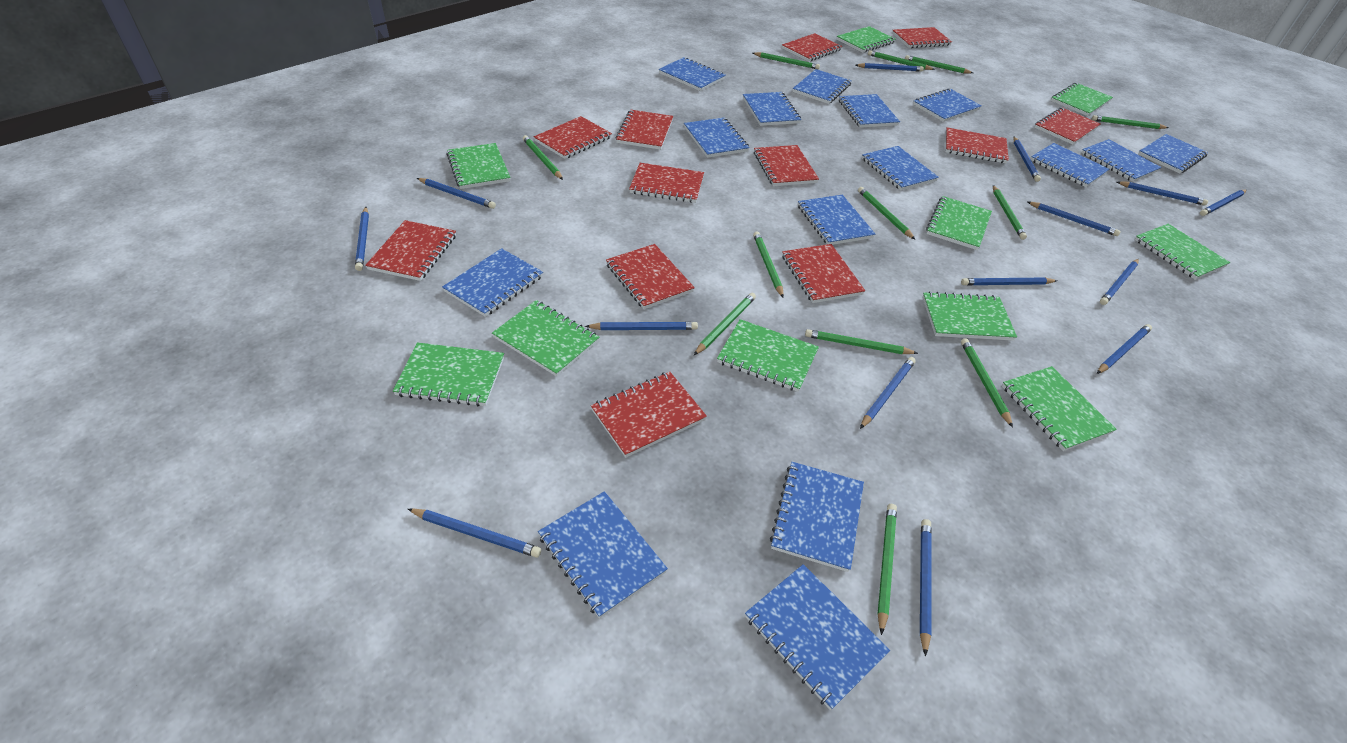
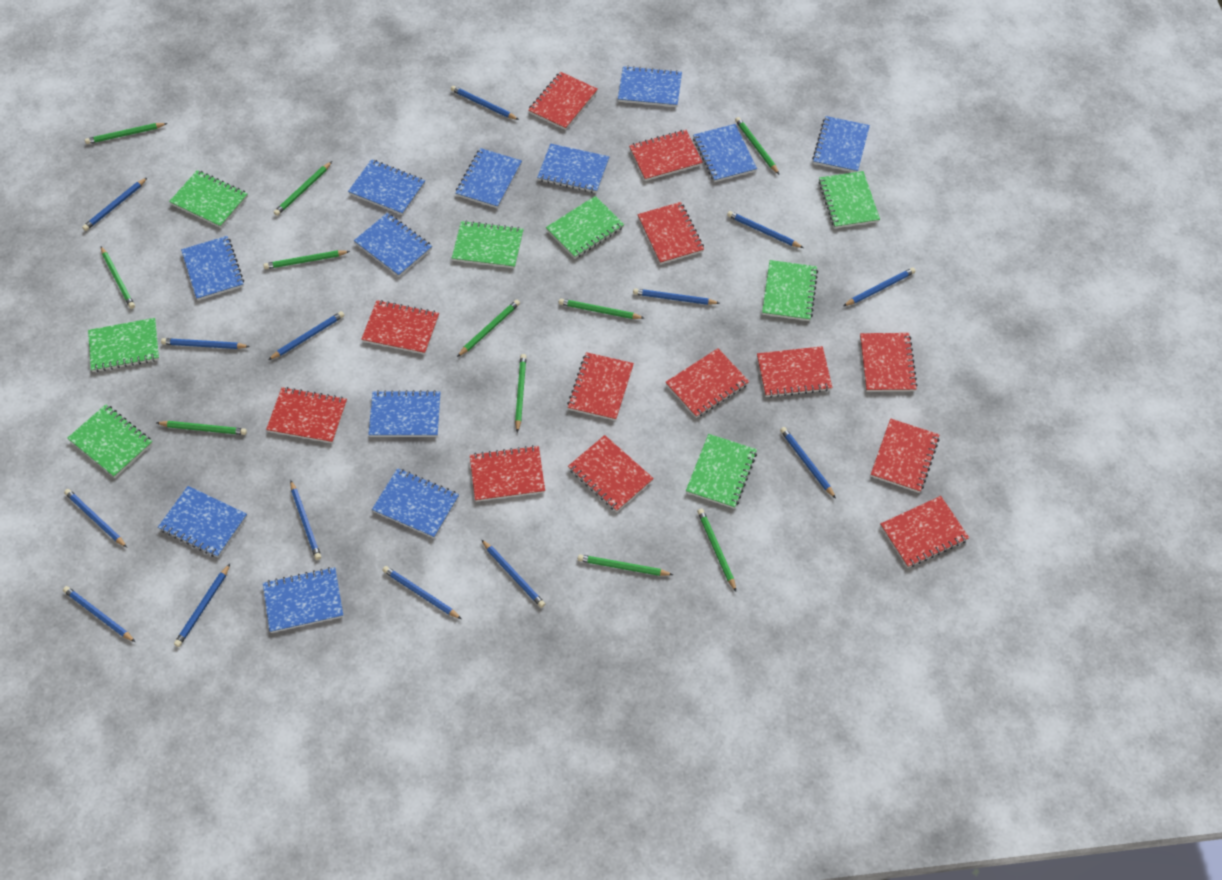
blue notebook: [442,248,543,317] [538,491,668,618] [658,57,726,91] [684,117,750,158] [743,92,801,126] [745,564,890,710] [770,462,864,572] [793,69,852,104] [798,195,875,245] [839,94,900,128] [862,146,939,190] [913,88,981,122] [1031,143,1109,187] [1081,139,1161,182] [1138,134,1208,174] = 15 -> [158,486,247,558] [181,236,244,300] [263,567,344,633] [348,159,425,215] [354,213,432,277] [368,390,441,437] [372,468,459,538] [455,148,522,208] [537,144,609,193] [618,66,682,107] [693,124,757,182] [812,116,870,172] = 12
green notebook: [393,342,504,406] [446,143,511,189] [492,300,599,377] [717,319,819,392] [837,26,896,53] [922,291,1017,341] [926,196,992,250] [1002,366,1117,451] [1051,82,1113,116] [1135,224,1230,280] = 10 -> [67,404,153,478] [88,318,159,372] [169,170,248,228] [452,220,524,268] [546,196,624,258] [686,434,757,509] [762,260,818,321] [818,171,880,228] = 8
green pencil: [523,135,563,180] [694,293,756,355] [753,52,820,69] [753,231,784,298] [805,329,918,354] [858,187,915,239] [868,50,935,70] [877,504,897,635] [905,55,973,73] [961,338,1013,428] [993,185,1027,240] [1092,115,1169,129] = 12 -> [85,123,168,144] [101,246,135,309] [157,421,247,435] [263,250,350,269] [274,161,332,216] [457,300,520,357] [515,354,527,433] [559,299,644,319] [578,554,673,576] [697,509,736,591] [735,117,779,174] = 11
red notebook: [365,220,456,281] [534,116,612,159] [591,372,707,458] [606,244,695,309] [616,110,673,150] [629,163,704,203] [754,145,819,186] [782,33,842,62] [782,244,865,303] [892,27,952,48] [945,127,1009,164] [1035,107,1100,145] = 12 -> [266,387,347,443] [361,300,439,354] [470,445,545,502] [528,72,598,130] [567,352,634,421] [568,435,654,512] [629,130,703,181] [638,202,704,264] [665,348,749,418] [757,346,833,398] [860,333,918,392] [871,418,940,493] [880,496,969,568] = 13

